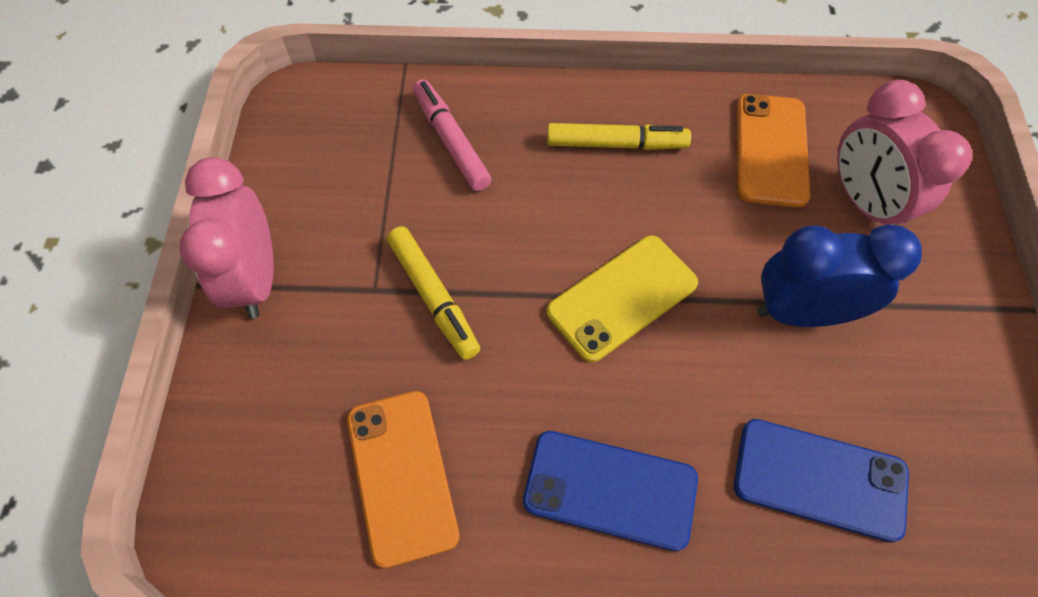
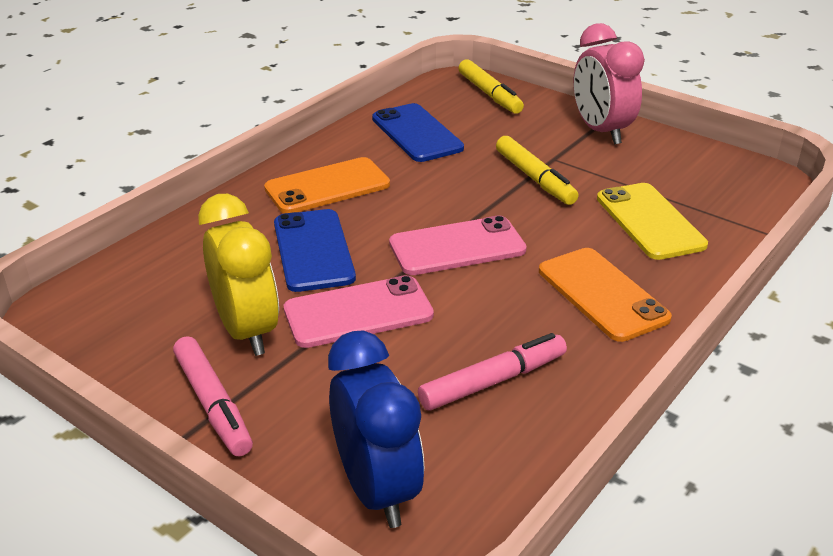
pink clock: [180,157,274,318] [837,80,972,225] = 2 -> [573,23,645,145] = 1
pink marker: [413,79,492,191] = 1 -> [173,336,253,456] [418,333,567,411] = 2
pink phone: none = 0 -> [284,275,434,348] [389,215,527,275] = 2
yellow clock: none = 0 -> [198,194,279,356] = 1

